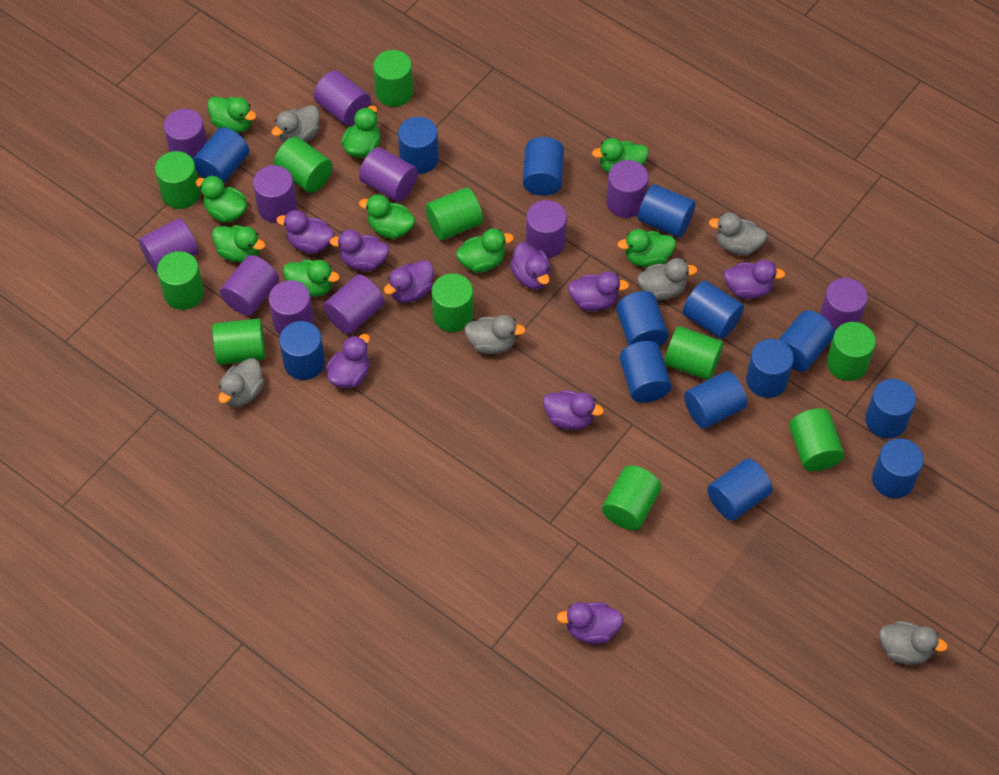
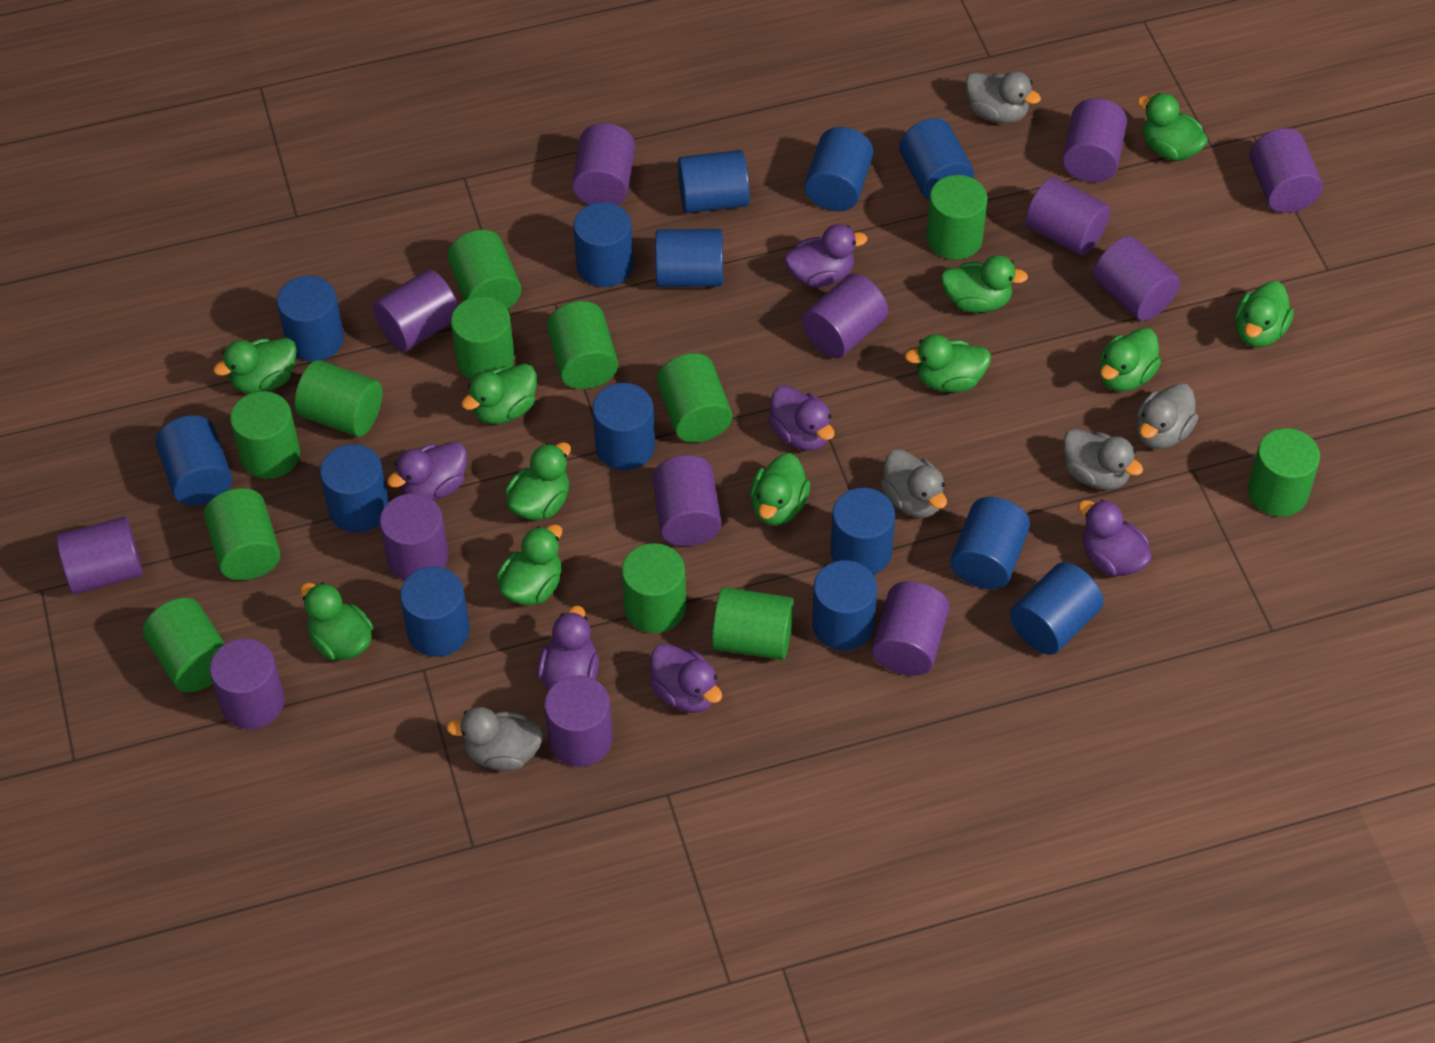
green cylinder: [155,151,201,209] [157,251,204,310] [212,318,265,365] [274,137,333,193] [373,50,413,107] [425,187,483,240] [432,273,474,332] [602,465,662,530] [665,326,723,380] [789,408,844,471] [827,322,876,381] = 11 -> [143,598,225,692] [204,488,280,580] [230,391,300,479] [294,360,382,437] [447,230,521,309] [451,296,515,380] [547,301,618,389] [622,543,686,633] [657,353,732,443] [712,587,794,660] [926,175,988,260] [1248,428,1320,517] = 12
green duck: [195,175,247,223] [207,97,256,133] [212,225,265,263] [283,260,340,297] [341,106,381,158] [359,194,415,239] [456,229,514,273] [592,138,649,173] [617,229,676,267] = 9 -> [213,338,297,393] [300,583,374,660] [461,363,537,424] [496,524,562,605] [505,442,571,520] [750,453,810,526] [905,335,991,392] [941,255,1028,313] [1099,328,1161,392] [1137,93,1208,161] [1235,281,1294,347] = 11
grey duck: [218,358,265,407] [271,105,320,143] [464,315,526,354] [637,258,697,300] [709,212,767,255] [880,621,948,665] = 6 -> [446,707,544,771] [880,449,947,518] [965,71,1041,124] [1063,429,1143,490] [1136,383,1199,449] = 5
purple cylinder: [139,218,199,273] [164,109,207,159] [220,255,279,316] [253,165,297,223] [269,280,314,335] [314,70,371,126] [323,274,384,334] [359,147,418,202] [526,200,567,258] [606,160,649,218] [820,278,868,332] = 11 -> [56,517,143,594] [210,638,285,729] [373,269,458,352] [380,493,448,580] [544,675,613,767] [572,123,635,205] [652,455,722,546] [802,274,888,358] [872,581,950,676] [1025,177,1110,256] [1062,98,1127,182] [1093,236,1180,321] [1250,128,1323,213] = 13
purple duck: [276,210,334,254] [326,334,370,388] [330,229,389,271] [384,260,434,303] [510,242,551,289] [543,390,604,430] [557,602,623,644] [568,271,629,311] [724,259,785,299] = 9 -> [387,441,467,501] [537,606,599,689] [649,644,722,713] [768,385,835,451] [785,224,867,287] [1078,500,1152,576] = 6

